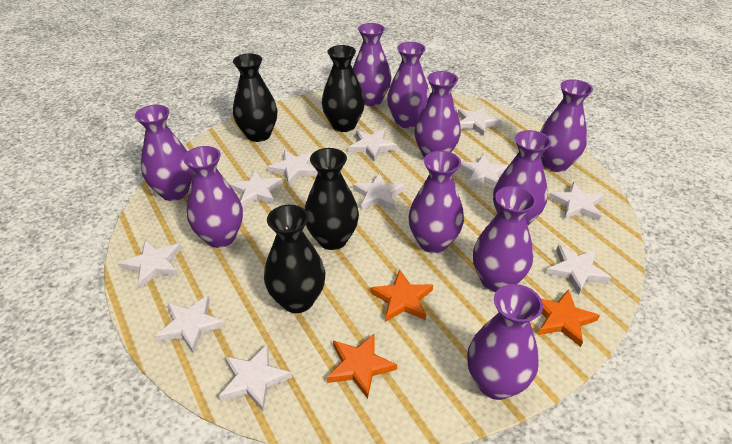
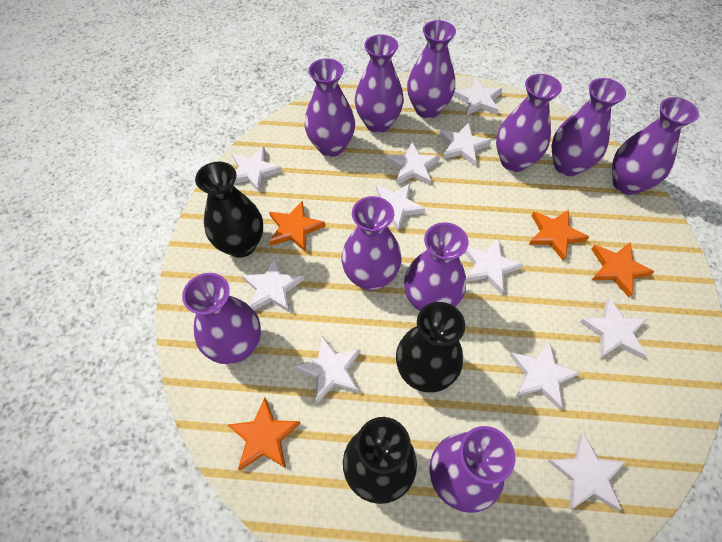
black vase: [233,53,277,142] [264,205,325,313] [305,148,359,250] [322,45,365,132] = 4 -> [195,162,263,258] [343,417,417,504] [396,302,465,393] = 3
orange star: [327,333,397,399] [370,270,433,322] [538,289,600,347] = 3 -> [228,398,301,471] [269,200,325,252] [529,210,589,261] [592,242,655,297] = 4

